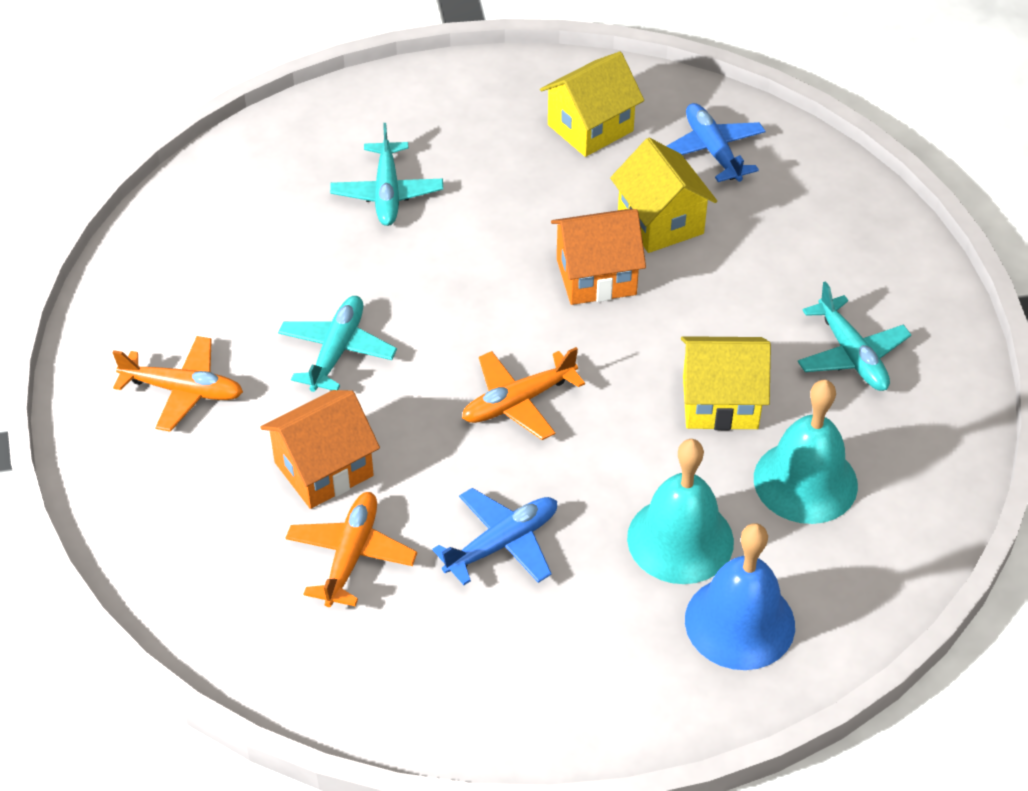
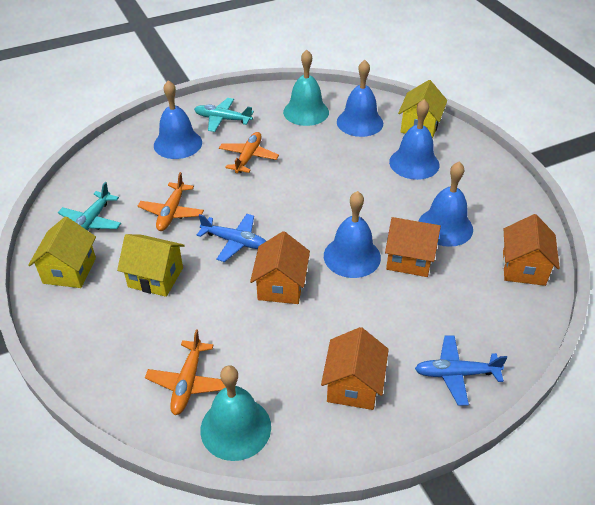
blue bell: [685,523,795,670] = 1 -> [154,80,202,159] [324,191,381,278] [337,60,383,137] [389,99,439,180] [418,162,473,247] = 5
orange house: [261,390,380,509] [551,209,646,305] = 2 -> [250,231,310,304] [321,327,389,410] [385,217,441,277] [502,214,560,286] = 4
turquoise plane: [278,296,397,392] [330,123,443,226] [798,281,911,391] = 3 -> [58,182,121,231] [194,98,254,132] = 2

